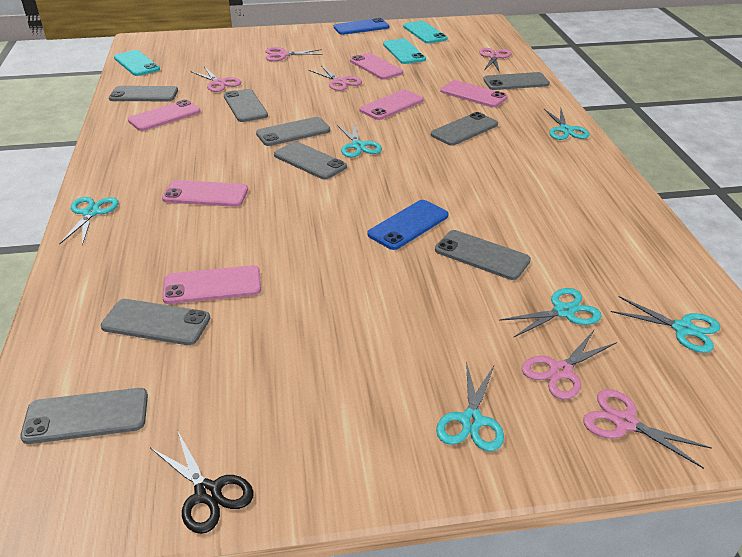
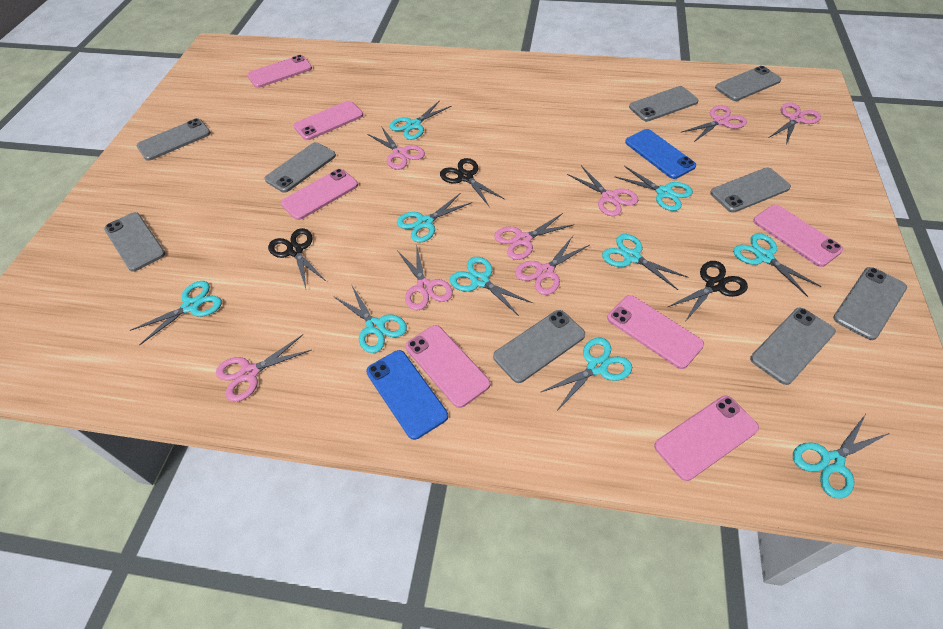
black scissors: [150,432,254,534] = 1 -> [268,228,326,288] [440,158,504,206] [668,261,748,322] = 3
pink phone: [128,99,201,131] [162,180,248,207] [162,265,261,304] [350,53,403,79] [360,90,424,120] [440,80,508,107] = 6 -> [247,55,312,88] [281,169,358,220] [293,101,363,140] [406,325,490,408] [607,295,704,369] [654,396,759,481] [753,205,843,267] = 7
pink scissors: [192,67,241,92] [265,47,323,61] [309,66,362,91] [479,48,512,73] [522,330,617,399] [583,389,712,469] = 6 -> [216,335,312,402] [367,126,425,170] [397,244,453,310] [494,213,575,260] [515,236,589,295] [567,166,638,216] [682,105,747,143] [769,102,821,145] = 8
turquoise phone: [114,50,160,76] [383,39,426,64] [403,21,447,43] = 3 -> none = 0
turquoise scissors: [59,197,119,246] [337,124,382,157] [436,361,504,452] [499,288,602,338] [544,109,590,140] [611,296,720,353] = 6 -> [130,281,222,346] [333,284,407,353] [389,100,452,140] [397,193,473,242] [450,257,533,316] [541,338,632,409] [602,234,689,290] [614,166,693,211] [733,233,822,297] [793,414,890,499] = 10

